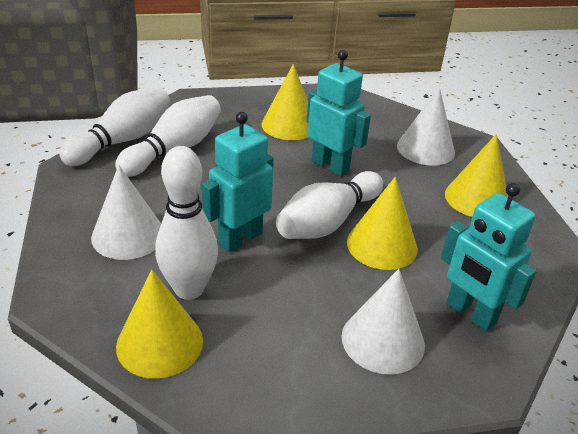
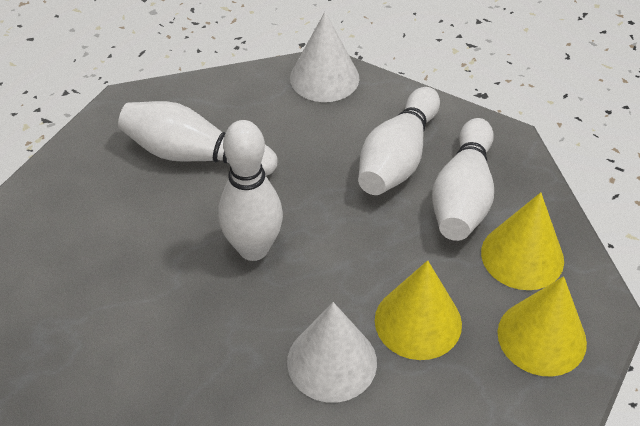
turquoise robot: [202,112,274,252] [307,50,371,176] [441,183,537,332] = 3 -> none = 0
white cone: [91,165,161,260] [342,269,425,375] [397,87,455,166] = 3 -> [287,302,377,403] [290,12,359,102] = 2
yellow cone: [116,270,203,379] [262,64,308,140] [347,177,418,270] [445,134,508,217] = 4 -> [375,260,462,360] [481,192,564,290] [497,276,587,376] = 3

